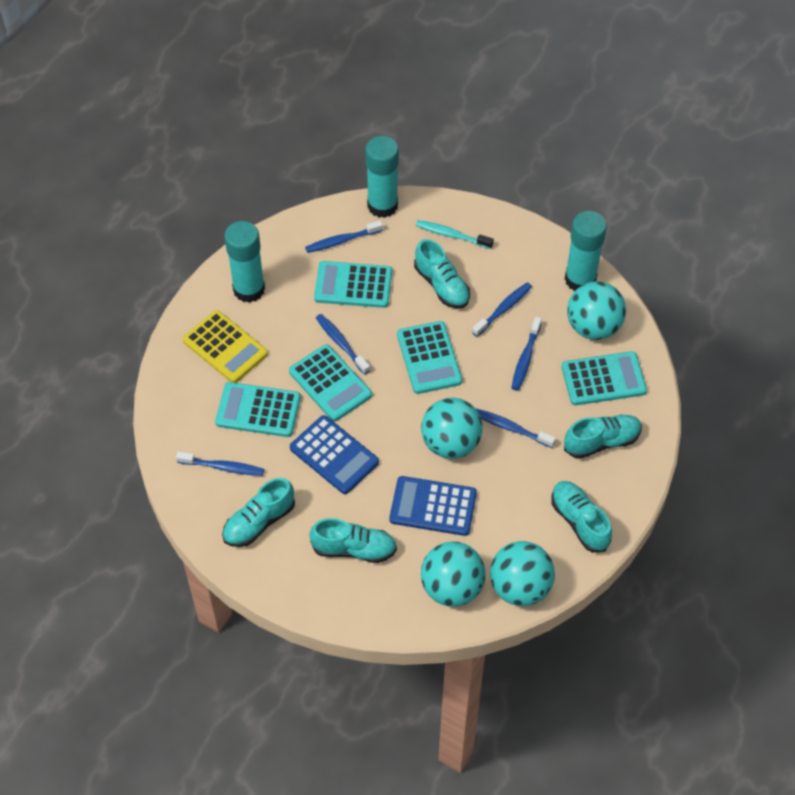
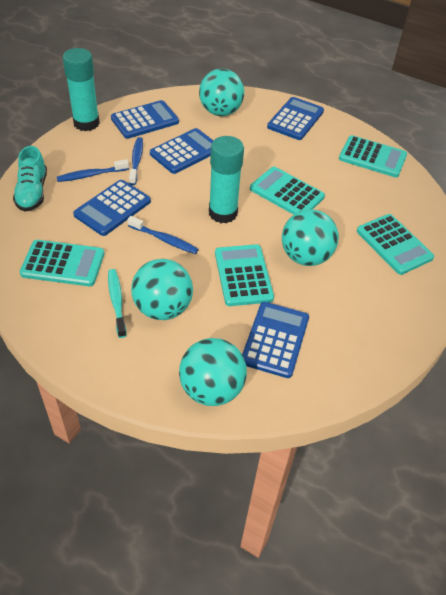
blue calculator: [290,415,379,494] [390,476,477,536] = 2 -> [73,180,151,236] [111,100,179,139] [150,128,214,174] [242,302,309,378] [267,97,324,140] = 5
blue toothbrush: [176,452,264,476] [305,220,383,253] [316,314,370,375] [472,282,532,337] [476,408,556,448] [511,317,542,391] = 6 -> [57,159,129,182] [127,216,199,254] [129,137,143,185] = 3
turquoise glue stick: [224,221,265,303] [365,136,399,218] [565,211,607,291] = 3 -> [63,48,100,131] [209,136,244,224] = 2
turquoise shoe: [222,478,295,547] [309,518,397,563] [414,239,470,309] [551,481,612,552] [564,415,642,459] = 5 -> [13,146,47,212] = 1
yellow calculator: [183,310,268,383] = 1 -> none = 0

